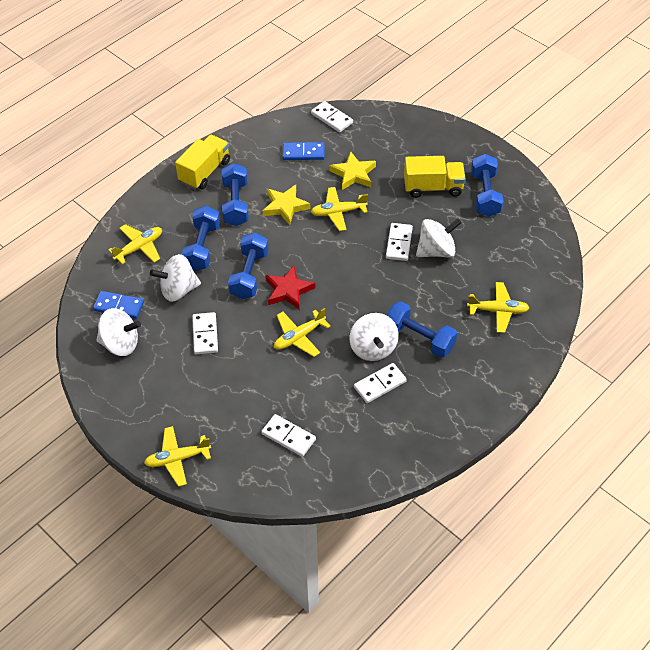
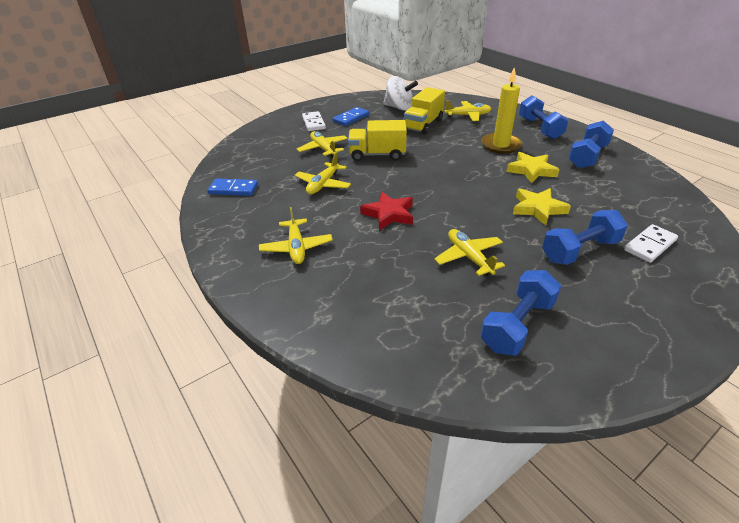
blue dumbbell: [181,206,220,271] [222,163,249,226] [228,232,268,299] [387,301,457,358] [471,154,504,217] = 5 -> [480,270,561,355] [519,95,569,140] [542,210,628,265] [568,121,614,168] = 4
white domino: [192,312,218,354] [261,414,316,457] [311,101,353,132] [354,363,407,403] [386,223,413,261] = 5 -> [302,111,326,131] [624,224,678,263] = 2
white spinning top: [96,308,141,356] [150,254,201,302] [350,313,399,361] [416,219,462,257] = 4 -> [383,76,418,111] = 1
yellow candle: none = 0 -> [481,67,522,154] = 1

